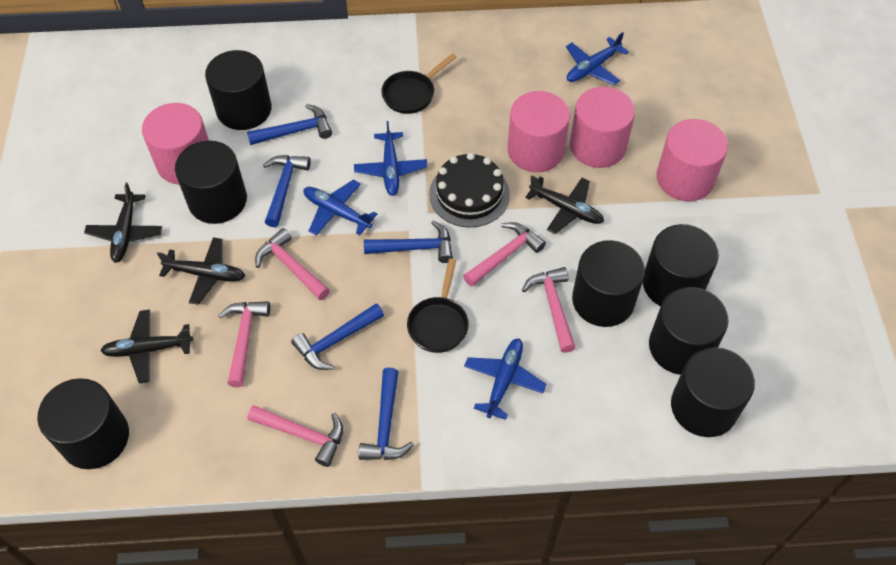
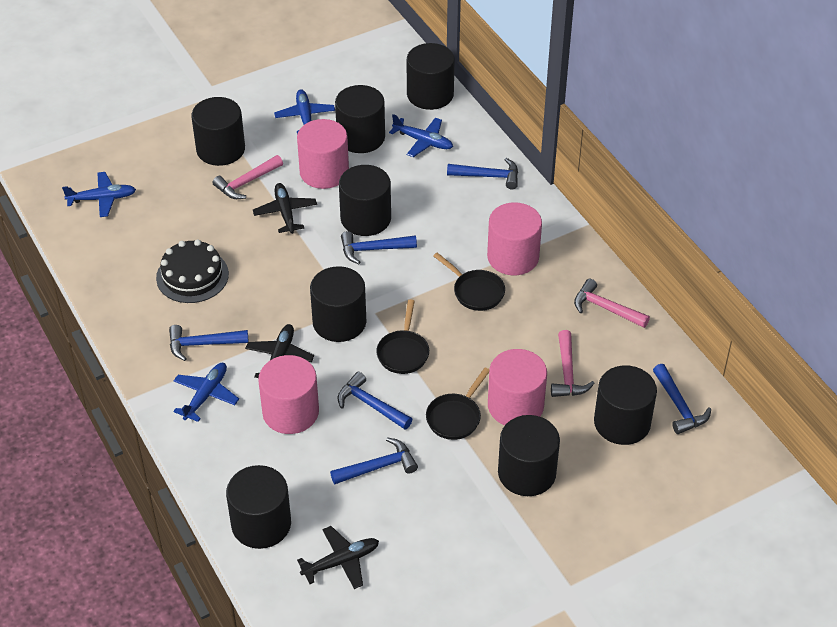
black cylinder: [37,378,129,469] [175,141,247,224] [205,50,272,130] [572,240,645,327] [643,224,719,306] [649,287,729,375] [671,347,755,437] = 7 -> [191,97,245,166] [226,465,291,549] [310,266,366,342] [335,85,385,153] [339,165,391,236] [407,43,455,110] [498,415,560,496] [594,365,657,445] = 8
black pan: [381,53,457,114] [407,259,469,353] = 2 -> [376,300,429,374] [426,368,489,440] [433,252,505,311] = 3
black plane: [84,183,162,263] [100,310,193,383] [157,237,245,305] [525,175,604,234] = 4 -> [245,324,314,378] [253,183,317,234] [297,526,379,589] = 3
blue hammer: [247,104,332,145] [263,155,311,227] [291,303,384,370] [358,368,414,460] [364,220,453,263] = 5 -> [169,325,249,361] [330,437,418,484] [338,372,412,429] [341,231,417,264] [447,158,518,189] [653,364,711,434] = 6
pink hammer: [218,301,270,387] [247,405,343,467] [255,228,330,300] [463,222,546,287] [522,267,576,353] = 5 -> [212,155,283,199] [551,330,595,397] [574,279,650,328] = 3

